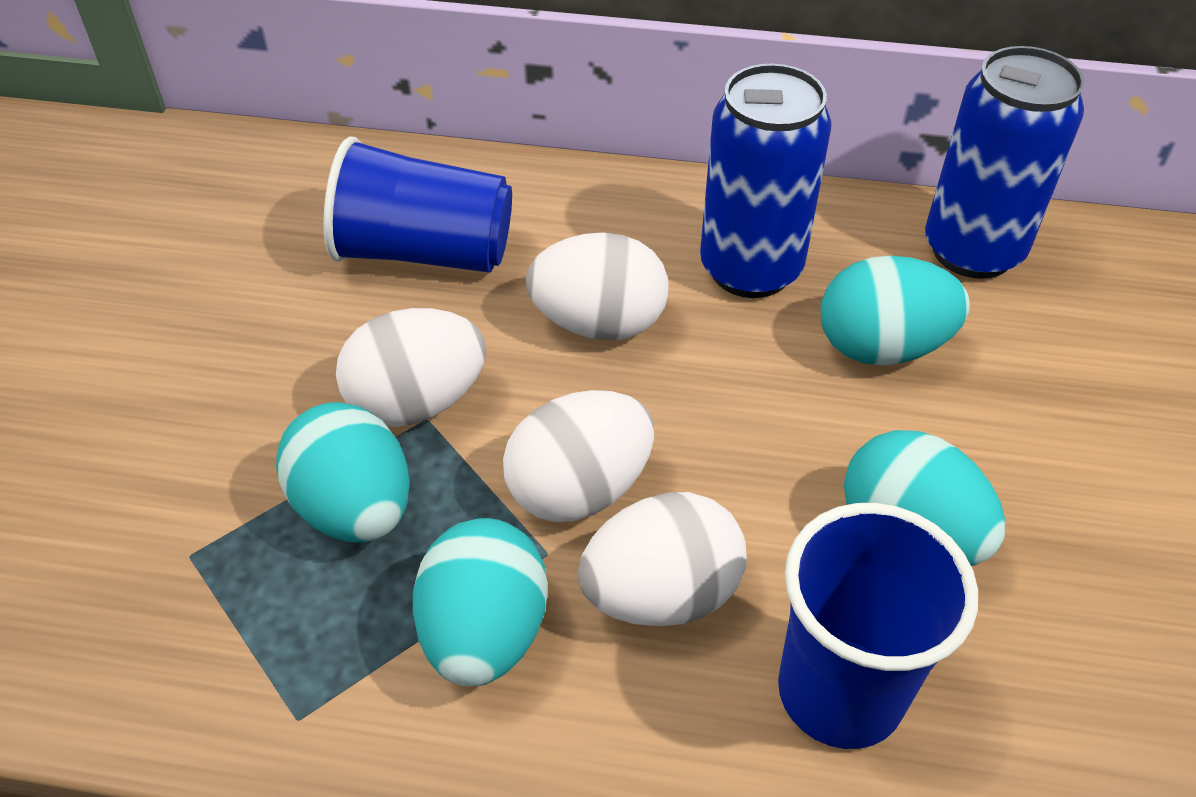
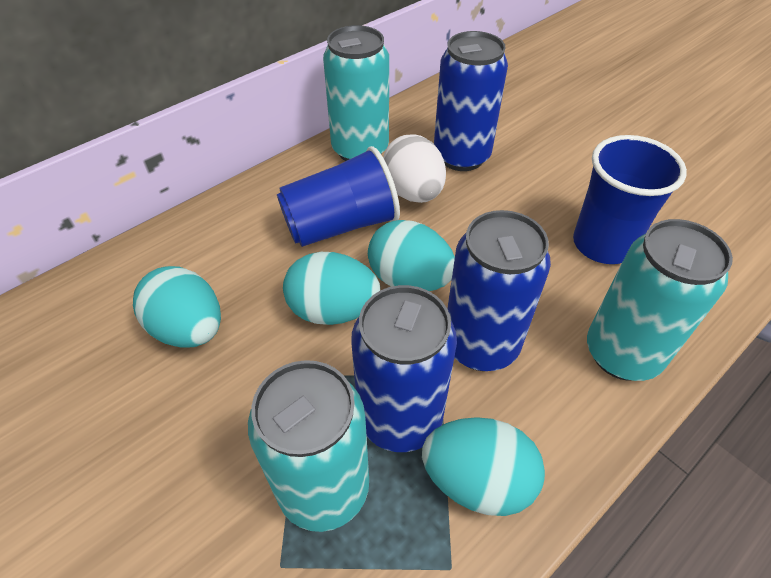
blue can: [700,64,831,298] [925,46,1085,279] = 2 -> [351,285,457,452] [434,31,508,171] [447,210,551,371] = 3
turquoise can: none = 0 -> [248,360,369,532] [323,25,389,161] [587,219,733,381] = 3
white egg: [336,308,486,427] [503,390,654,522] [526,232,668,340] [578,492,747,626] = 4 -> [383,134,446,203] = 1

